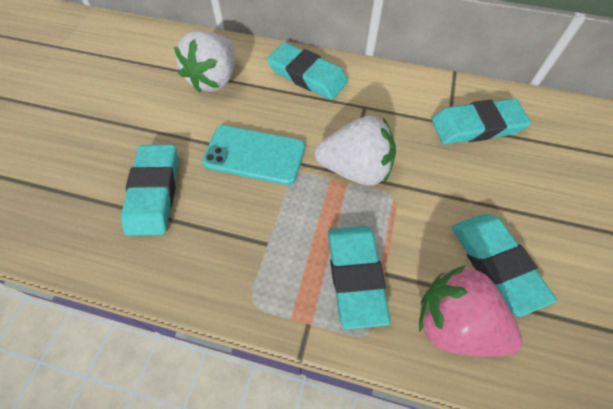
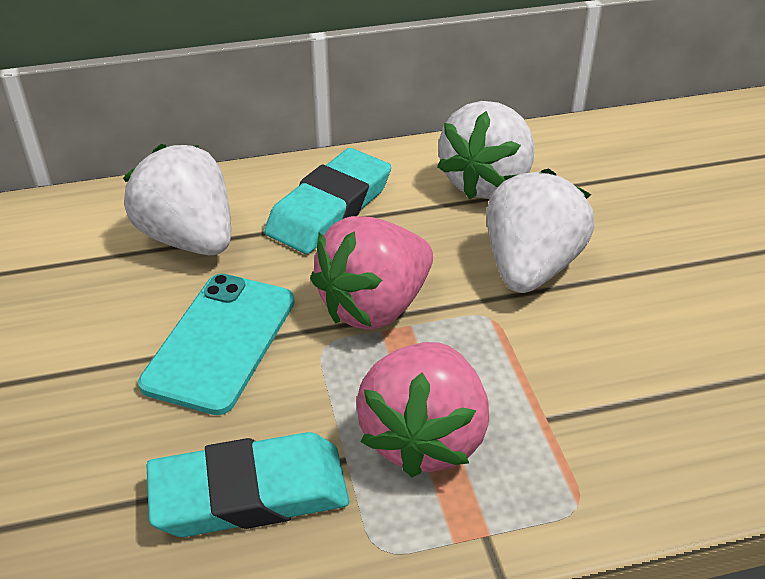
pink strawberry: [419,265,522,357] = 1 -> [311,216,433,330] [356,342,489,477] = 2
turquoise eraser: [121,145,178,236] [267,42,348,100] [328,226,391,329] [432,98,531,144] [452,214,557,317] = 5 -> [147,432,349,537] [264,148,391,254] = 2
white strawberry: [174,31,235,93] [315,116,396,186] = 2 -> [123,144,231,255] [437,101,535,199] [486,168,595,293] = 3

